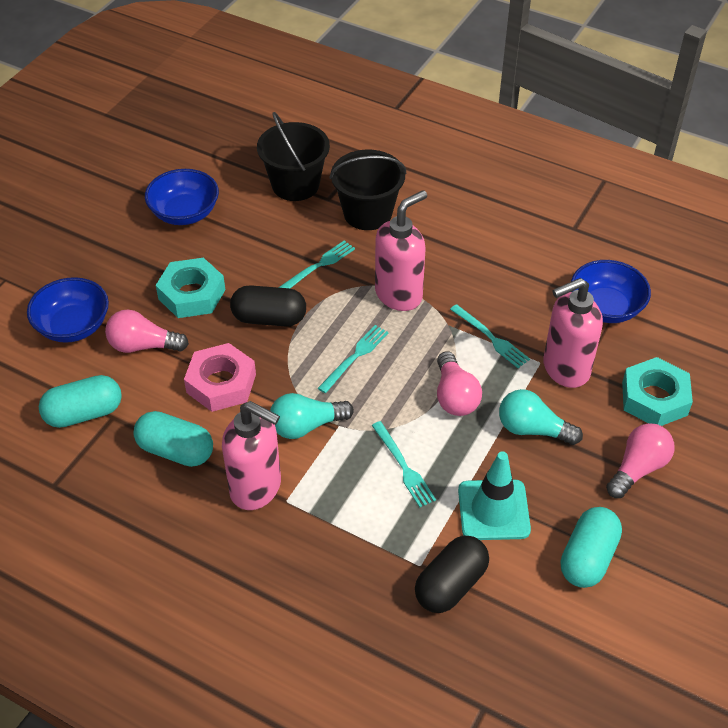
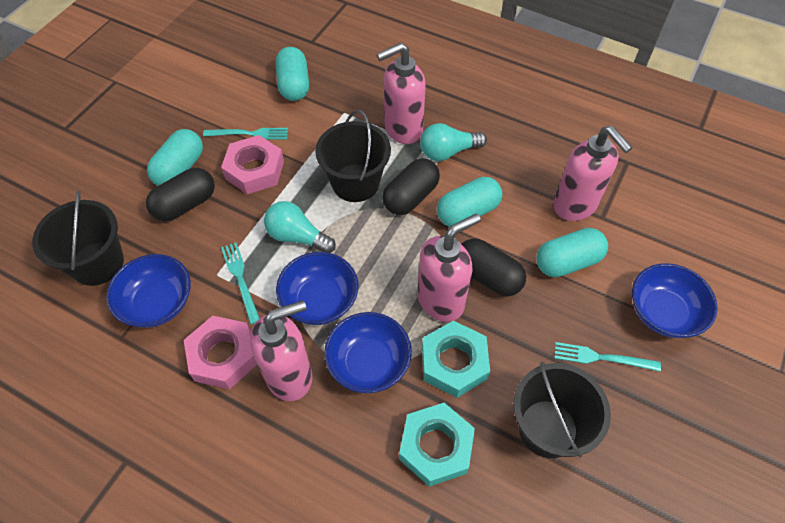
black bucket: [257,112,330,201] [330,150,407,230] = 2 -> [32,191,124,286] [315,110,391,202] [514,362,611,458] = 3
black capsule: [230,285,306,327] [415,536,489,613] = 2 -> [146,168,215,221] [382,158,440,215] [461,238,526,296] = 3
blue bowl: [27,277,109,343] [145,169,219,225] [571,260,651,323] = 3 -> [106,254,191,328] [276,252,359,325] [324,312,412,393] [632,263,718,338] = 4
pink light bulb: [105,310,189,353] [437,351,482,416] [606,423,674,498] = 3 -> none = 0
pink nut: [184,343,256,412] = 1 -> [184,316,257,389] [221,135,284,194] = 2
pink soap dispenser: [222,401,281,510] [375,190,427,311] [543,278,603,388] = 3 -> [250,300,312,401] [377,43,426,144] [417,213,481,322] [553,126,633,221] = 4
turquoise capsule: [39,375,122,428] [133,411,213,467] [561,507,622,588] = 3 -> [147,129,203,186] [276,47,309,101] [437,177,502,227] [536,228,608,277] = 4
turquoise fork: [278,240,355,288] [318,325,389,393] [372,421,436,507] [450,304,530,368] = 4 -> [203,128,288,140] [221,243,260,324] [554,342,661,372] = 3
turquoise traffic cone: [458,451,531,540] = 1 -> none = 0

